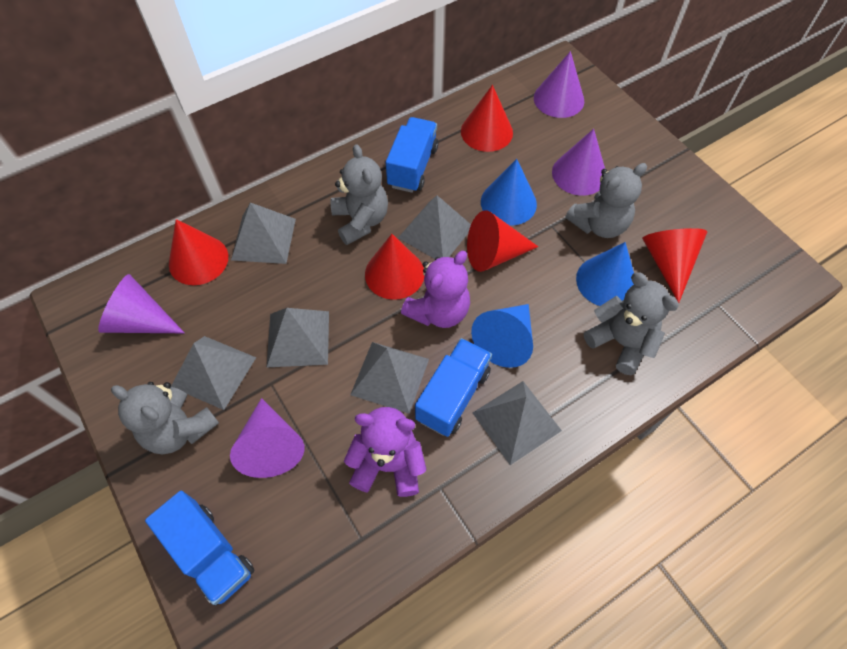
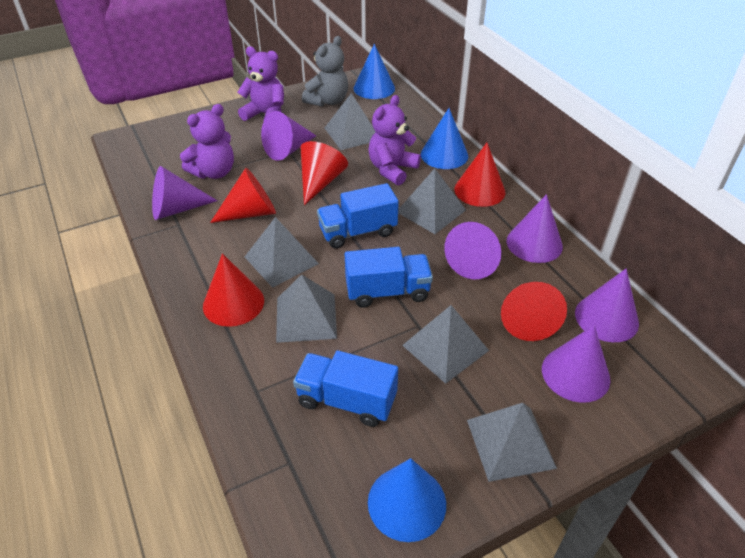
grey teddy bear: [111,382,219,454] [331,144,388,245] [566,163,647,238] [584,272,679,375] = 4 -> [302,36,348,107] = 1
purple cone: [98,274,185,333] [230,398,304,478] [534,51,584,118] [552,129,605,196] = 4 -> [152,166,218,220] [261,111,316,161] [444,222,501,279] [507,194,563,263] [542,325,610,403] [575,268,639,342] = 6
purple teddy bear: [344,407,426,497] [401,251,470,328] = 2 -> [180,104,234,179] [237,46,284,121] [368,95,421,185] = 3

